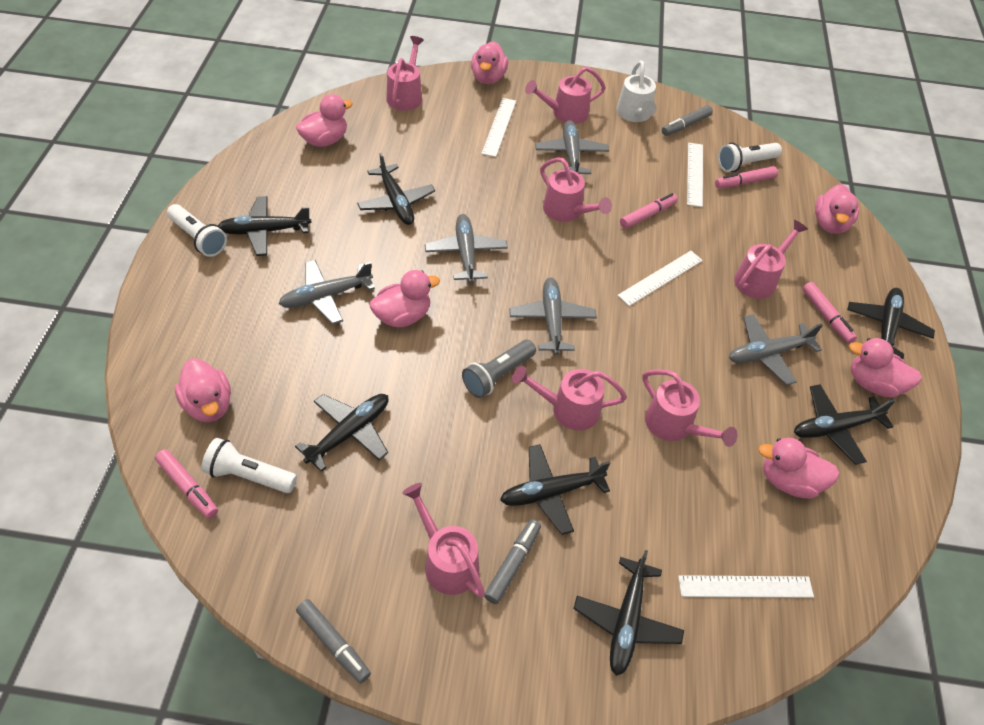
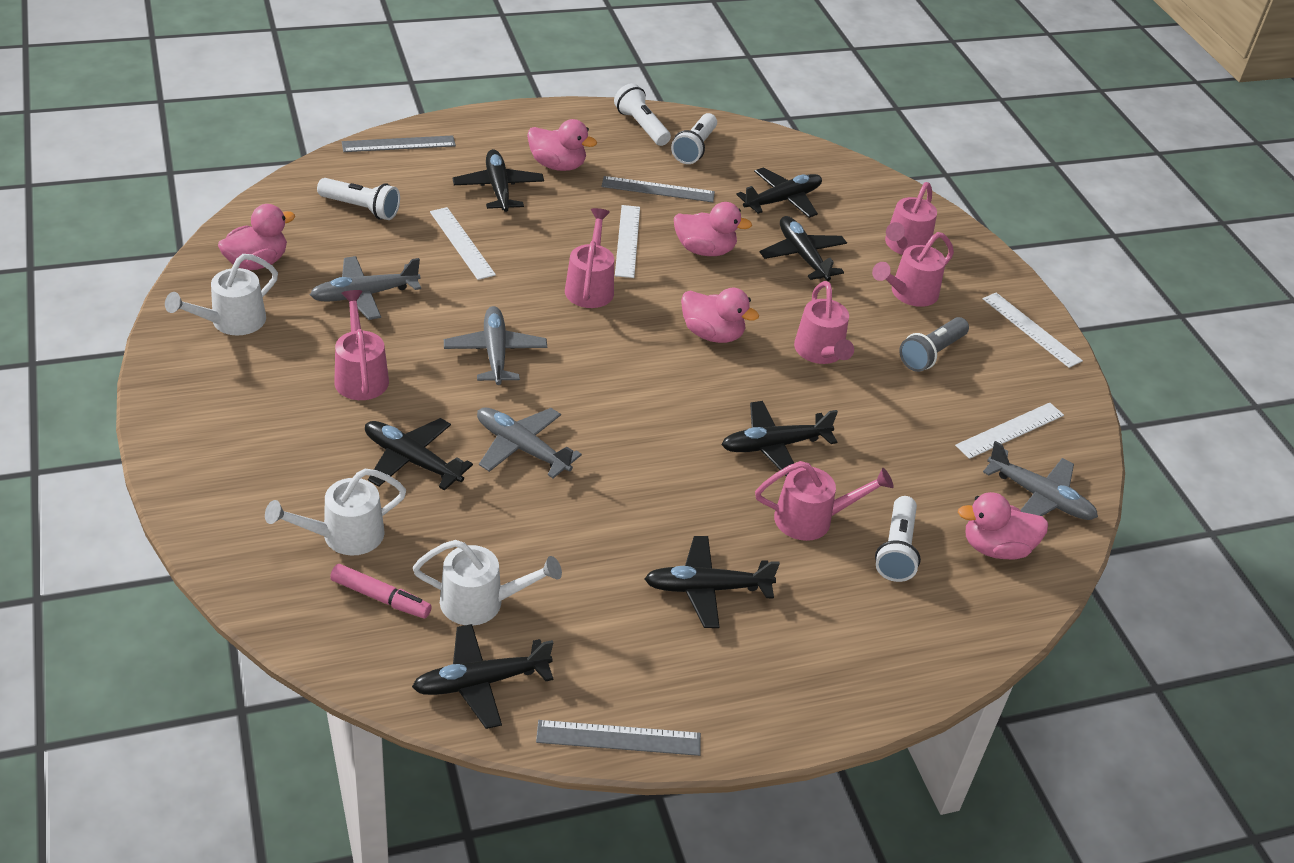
grey marker: [296,599,371,684] [484,519,541,604] [662,105,713,136] = 3 -> none = 0
grey plane: [278,260,375,325] [425,214,508,283] [509,277,597,355] [535,120,609,174] [729,314,823,385] = 5 -> [310,256,421,320] [444,306,547,385] [477,408,582,478] [983,441,1098,520] = 4
grey ruler: none = 0 -> [342,135,456,152] [536,720,701,756] [602,176,715,202] = 3
pink duck: [175,359,231,422] [296,94,353,147] [369,270,440,327] [471,41,508,84] [758,437,840,498] [815,184,859,234] [849,338,922,398] = 7 -> [218,204,295,270] [527,119,597,171] [674,202,752,256] [681,288,759,343] [958,492,1048,559] = 5
pink marker: [155,449,218,519] [620,193,678,229] [715,166,778,189] [802,282,857,344] = 4 -> [330,564,432,619] = 1
pink watering can: [386,36,424,111] [402,483,485,598] [512,366,627,430] [525,67,606,124] [540,157,612,222] [642,369,737,447] [734,220,808,299] = 7 -> [334,290,389,400] [565,208,614,308] [755,461,894,541] [794,281,854,364] [872,232,954,307] [885,182,937,255] = 6
white flashlight: [167,204,227,257] [201,438,297,493] [718,143,782,172] = 3 -> [317,178,400,220] [614,83,671,146] [671,113,717,164] [875,496,921,582] = 4
white watering can: [616,61,657,122] = 1 -> [165,254,278,336] [265,469,406,556] [413,540,562,626] = 3

